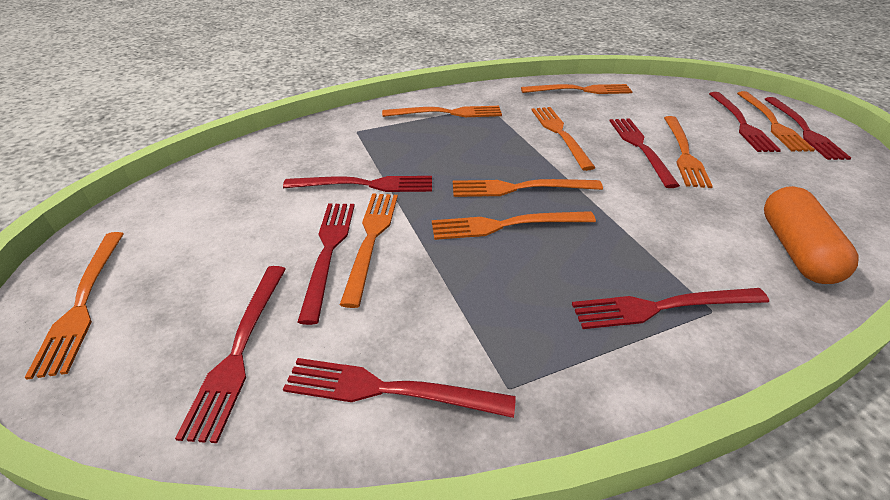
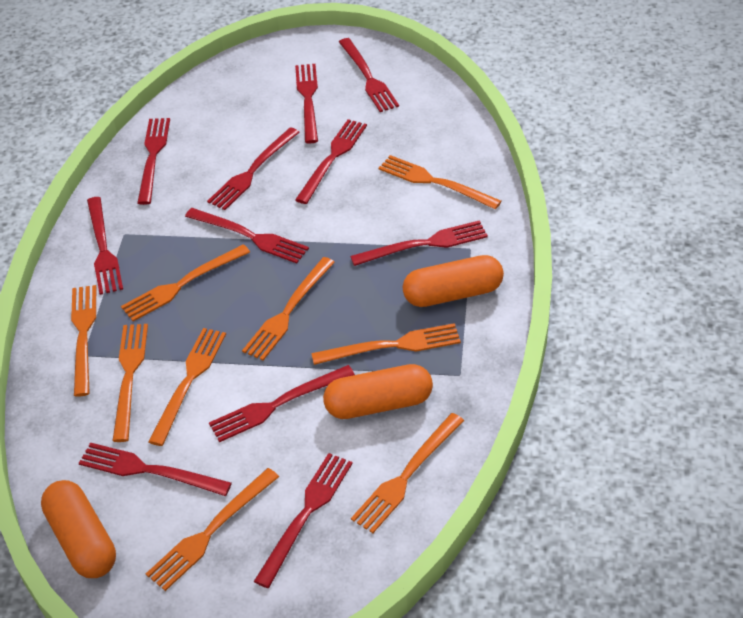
orange capsule: [764,186,858,284] = 1 -> [41,480,116,578] [323,364,433,419] [403,255,504,307] = 3
red fork: [175,266,286,443] [283,176,432,192] [283,358,516,418] [297,204,355,325] [572,288,769,329] [610,118,680,188] [709,92,781,152] [765,97,851,160] = 8 -> [79,442,232,496] [87,197,123,295] [137,118,170,205] [185,208,309,263] [207,127,300,210] [209,365,355,442] [254,453,353,588] [295,64,318,144] [295,119,367,204] [339,38,399,112] [350,220,488,266] = 11

